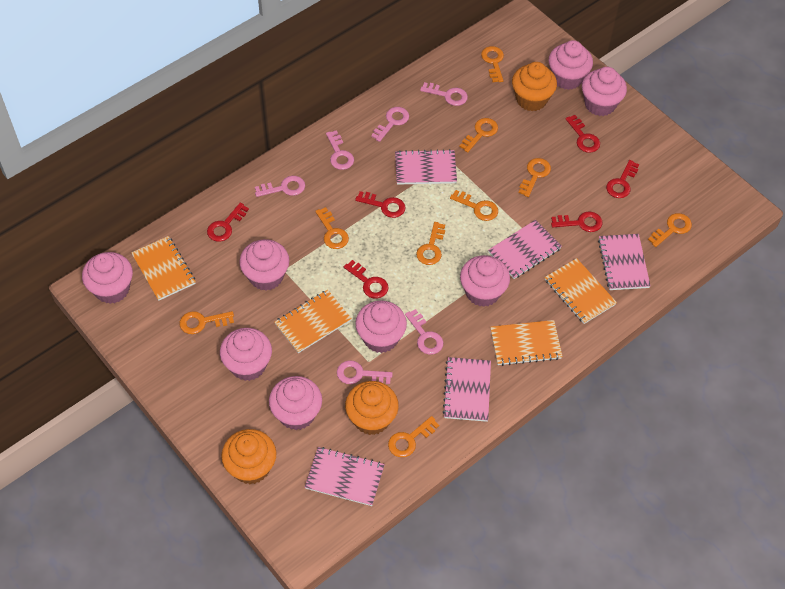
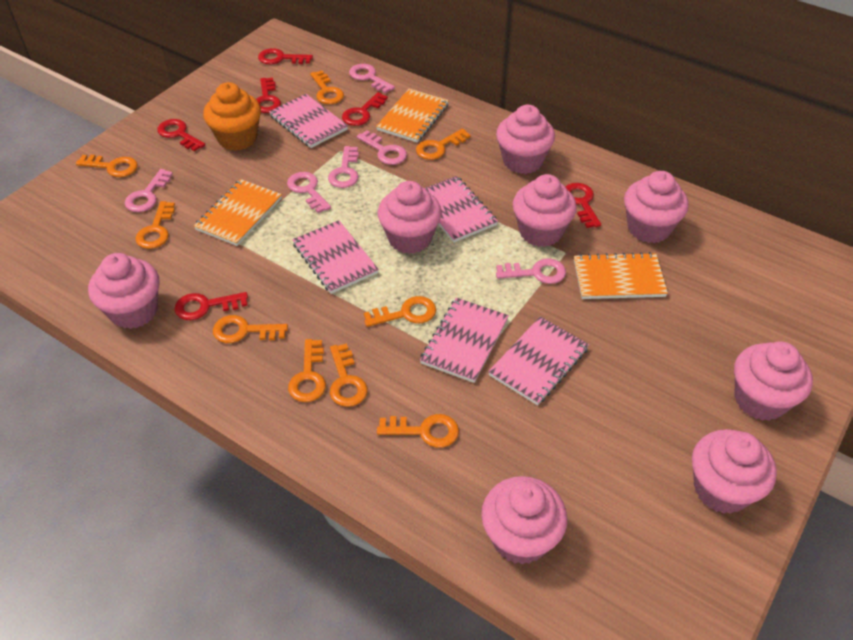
orange cupcake: [221,429,277,484] [345,381,399,435] [512,62,557,111] = 3 -> [203,82,261,151] = 1
orange notebook: [131,236,196,301] [274,290,352,353] [490,320,563,366] [545,258,617,324] = 4 -> [194,179,282,246] [376,89,449,143] [574,252,668,299] = 3

